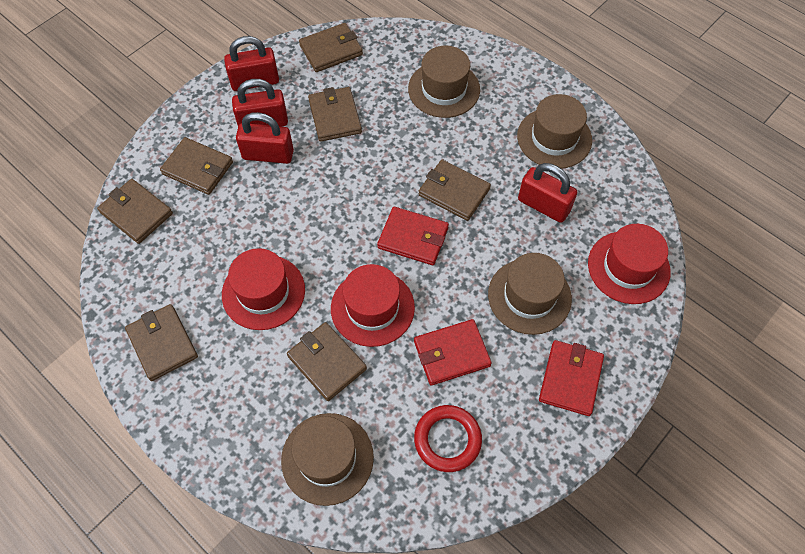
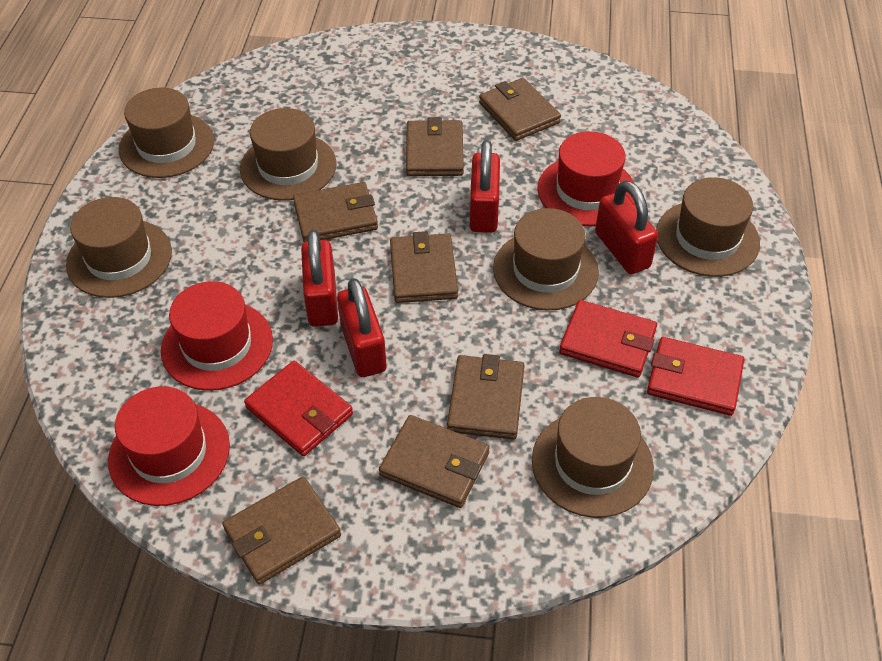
brown hat: [281,413,374,506] [408,46,480,118] [488,253,572,335] [517,94,592,169] = 4 -> [66,197,172,298] [119,88,214,178] [240,108,337,201] [493,208,599,310] [532,397,654,518] [656,177,760,277] = 6
red ring: [414,405,482,472] = 1 -> none = 0

